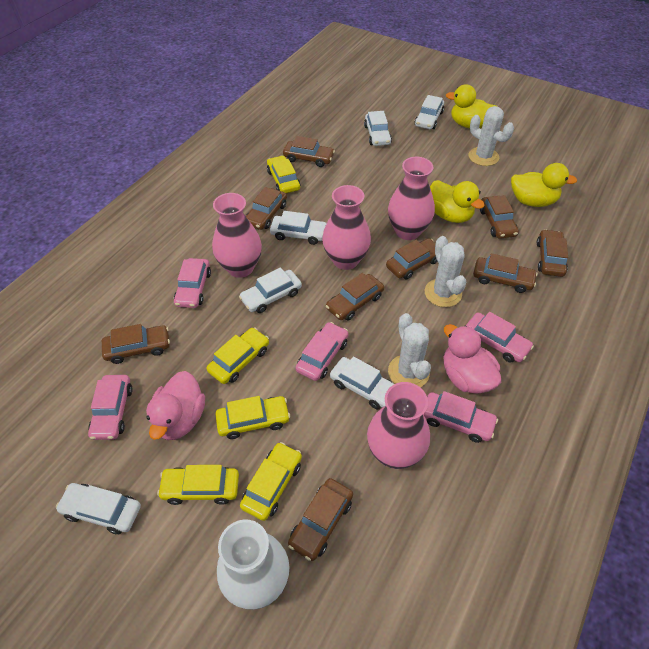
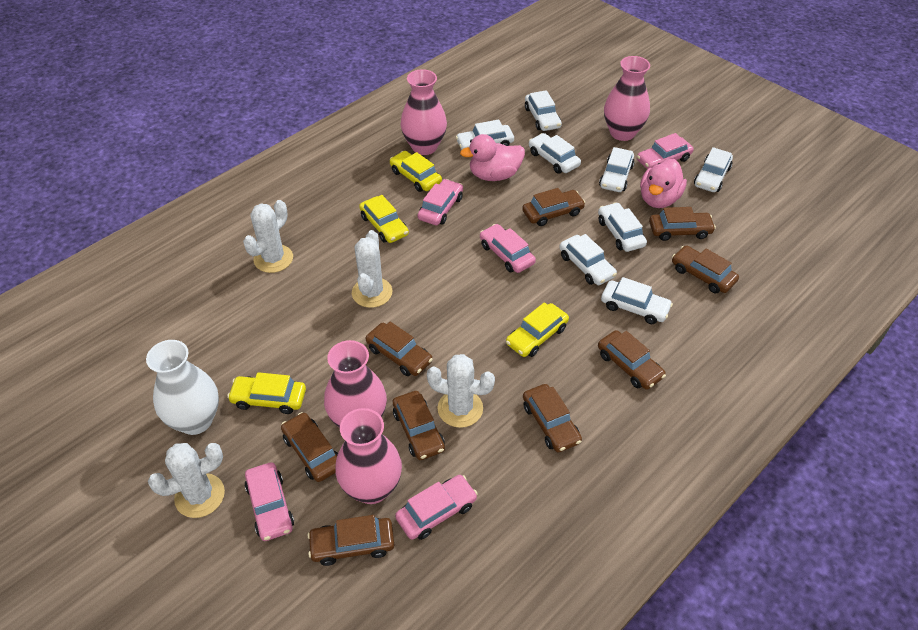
white cactus: [388,313,431,387] [425,236,466,307] [468,106,514,166] = 3 -> [148,443,225,518] [243,200,293,273] [352,230,392,308] [427,354,495,428] = 4
white car: [56,483,141,534] [239,268,302,313] [270,211,327,245] [330,356,394,410] [364,111,392,146] [415,95,444,129] = 6 -> [456,120,514,150] [525,90,562,131] [529,133,581,174] [559,234,617,285] [598,202,647,252] [599,147,635,192] [601,277,673,324] [694,147,733,192] = 8
yellow car: [157,465,239,505] [207,328,269,384] [215,396,290,439] [240,442,302,521] [267,156,300,193] = 5 -> [227,372,306,414] [359,195,409,243] [390,151,442,192] [506,302,569,357] = 4
yellow duck: [430,180,485,223] [446,84,498,128] [511,163,577,207] = 3 -> none = 0

